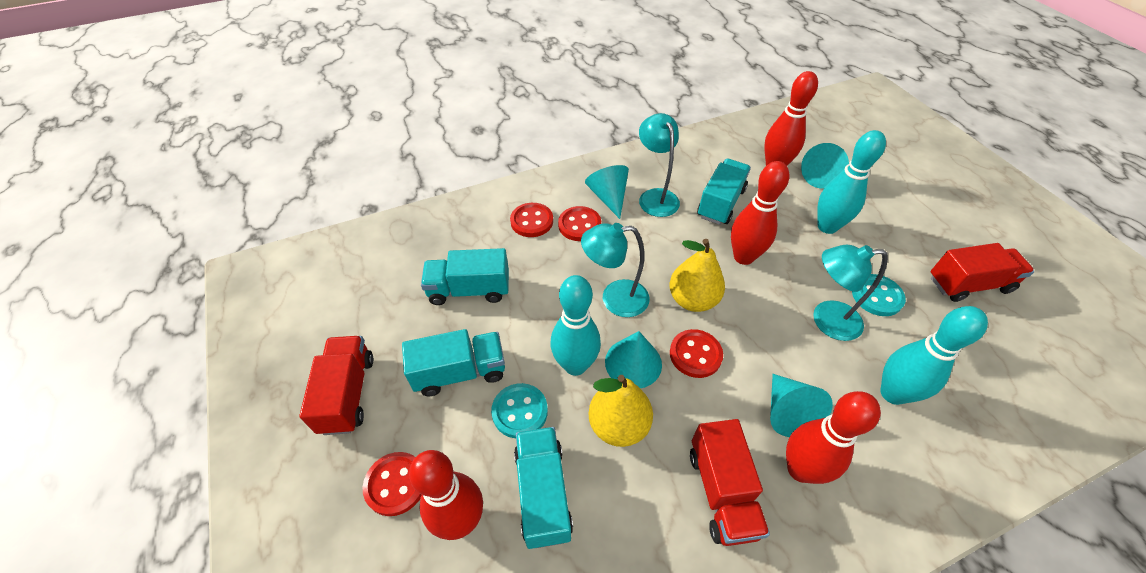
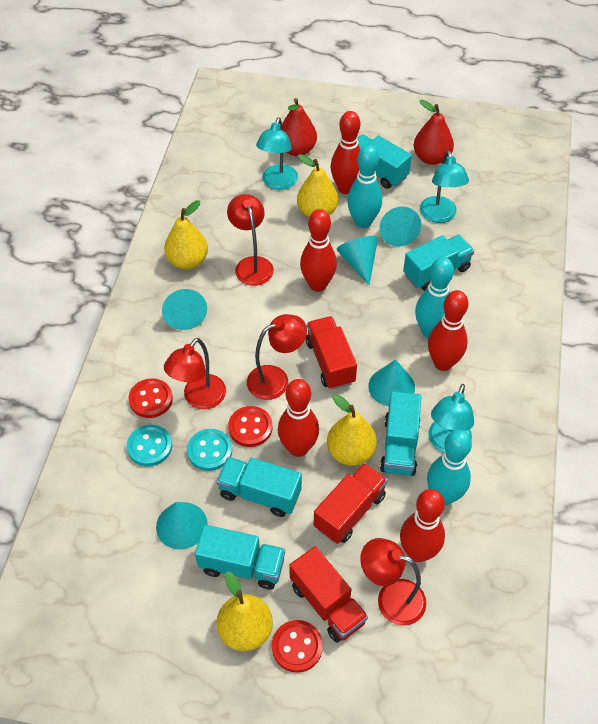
red bowling pin: [409,450,483,540] [731,161,789,265] [764,71,818,166] [786,391,881,484] = 4 -> [278,379,319,457] [300,209,337,292] [331,111,361,194] [400,489,445,562] [428,290,468,371] = 5
red button: [363,452,422,516] [510,203,553,237] [558,206,601,241] [670,329,723,378] = 4 -> [129,378,173,418] [228,406,273,447] [272,620,323,673] = 3
red lamp: none = 0 -> [164,338,226,409] [227,194,274,286] [247,314,307,400] [360,538,426,625] = 4
red pear: none = 0 -> [282,98,317,156] [414,100,454,165] = 2
turquoise cone: [585,165,629,219] [605,331,662,388] [770,374,833,437] [801,143,849,189] = 4 -> [156,502,208,549] [162,289,207,330] [337,236,378,285] [368,359,415,406] [380,207,421,247] = 5
turquoise truck: [402,329,505,396] [421,248,509,305] [514,427,573,549] [697,159,751,225] = 4 -> [195,525,285,590] [216,457,302,517] [357,134,412,189] [380,391,422,476] [403,235,474,291] = 5
yellow pear: [589,375,653,447] [669,239,725,312] = 2 -> [164,200,208,269] [217,572,273,651] [297,154,338,217] [327,394,377,466] = 4

